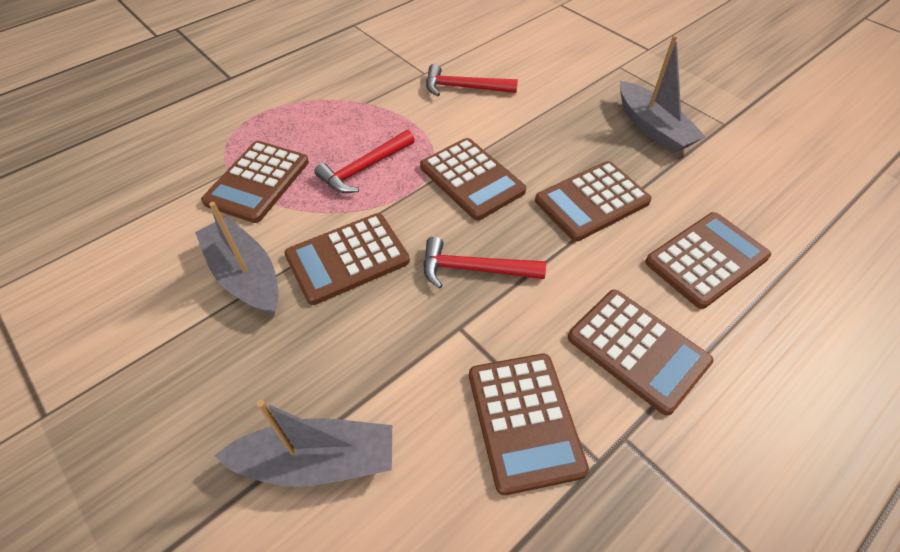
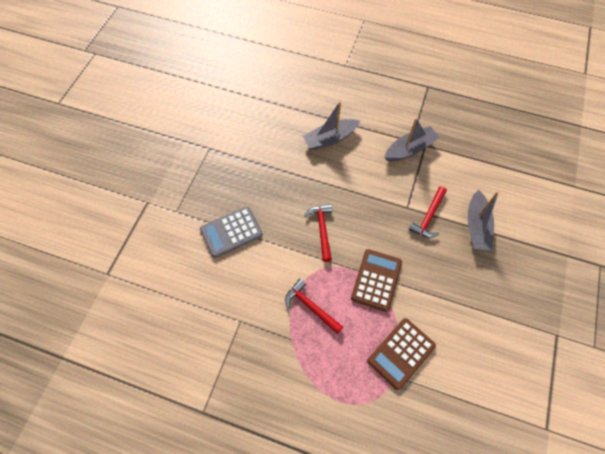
brown calculator: [201,141,309,223] [284,213,410,305] [420,138,526,220] [469,354,589,495] [535,161,652,241] [568,290,713,416] [645,212,771,309] = 7 -> [351,249,402,312] [367,318,436,390] = 2
grey calculator: none = 0 -> [200,207,263,258] = 1

